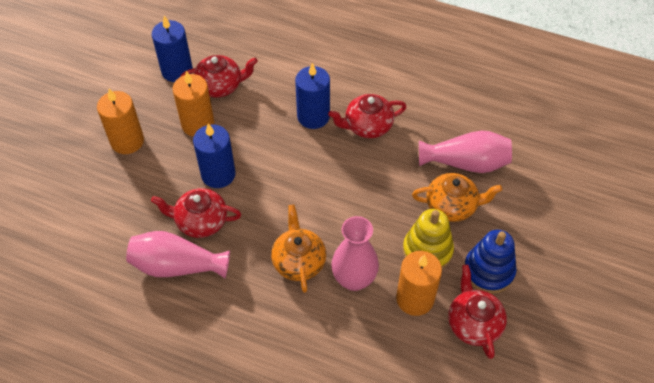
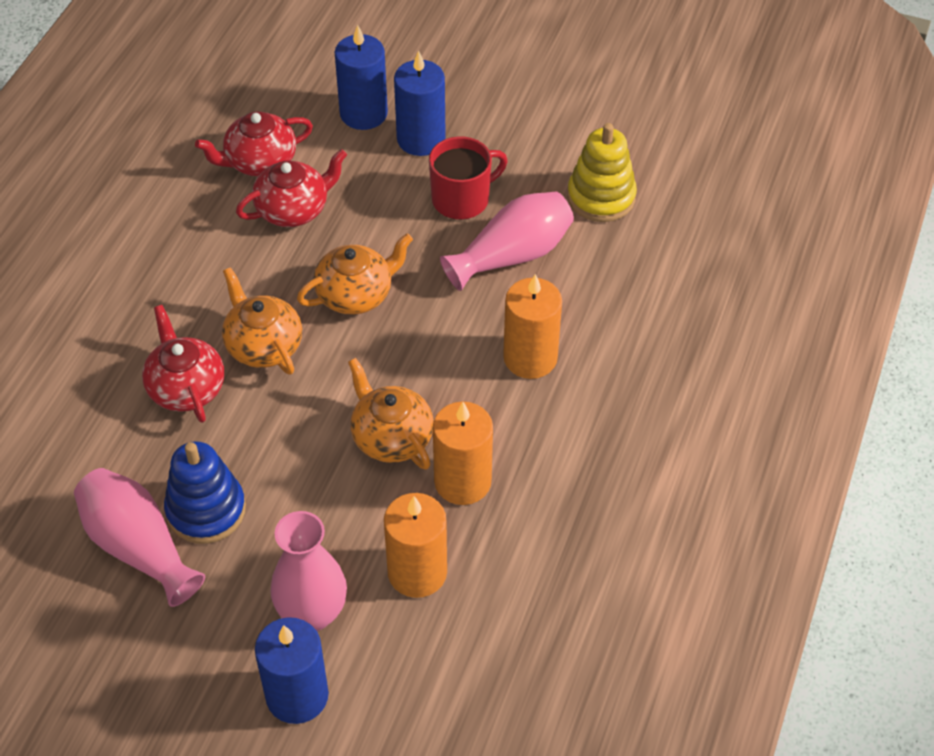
orange teapot: [271,205,326,293] [412,173,502,222] = 2 -> [222,267,302,375] [297,233,413,315] [348,358,434,470] = 3
red mug: none = 0 -> [429,136,508,220] = 1
red teapot: [151,188,241,238] [180,55,258,98] [328,94,406,138] [448,264,507,359] = 4 -> [142,305,224,423] [195,111,313,177] [236,149,347,227] = 3

